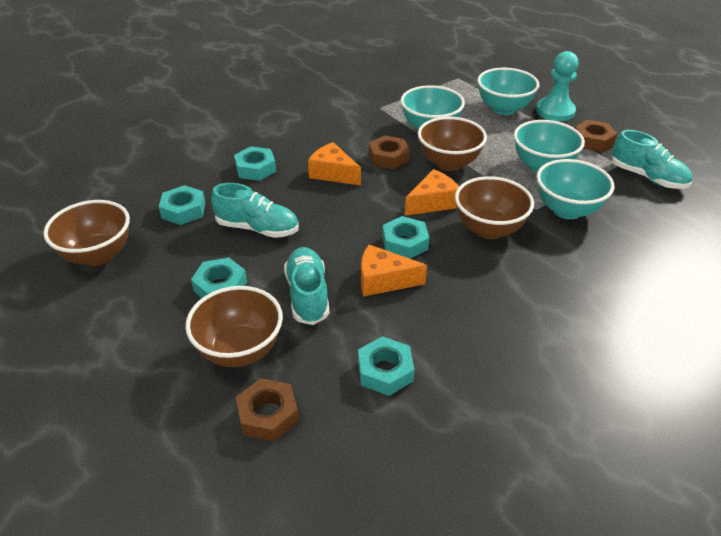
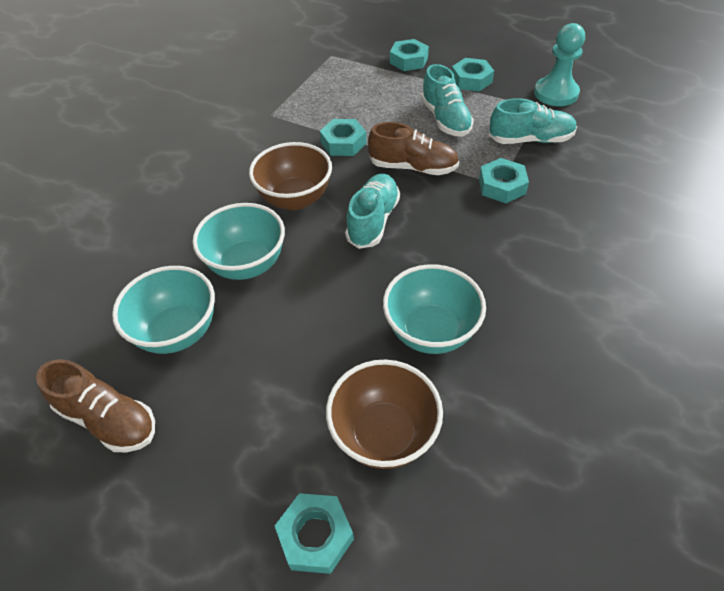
brown bowl: [43,200,130,266] [185,286,283,367] [418,117,487,171] [455,176,534,239] = 4 -> [249,142,332,210] [326,360,443,469] = 2
brown nut: [236,378,299,442] [369,135,410,169] [575,120,617,152] = 3 -> none = 0
brown shoe: none = 0 -> [36,359,155,452] [368,122,459,175] = 2
orange cheese: [308,142,361,186] [361,244,427,297] [405,169,459,216] = 3 -> none = 0
turquoise bowl: [400,85,465,130] [477,68,539,115] [514,120,585,173] [537,159,614,219] = 4 -> [112,266,215,354] [192,203,285,280] [383,264,486,354] = 3

